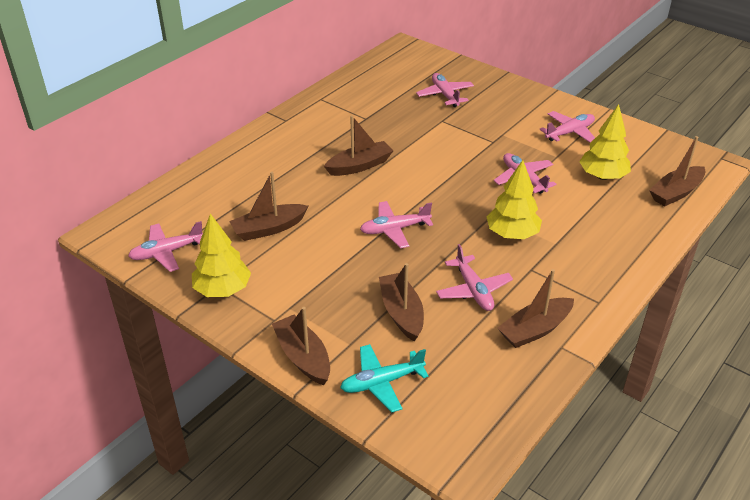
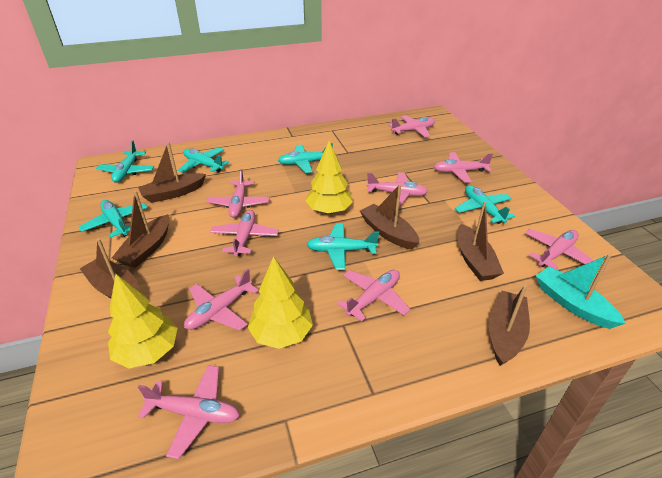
pink plane: [128,221,203,272] [360,201,433,248] [416,73,474,107] [436,244,513,311] [494,153,557,194] [539,111,595,143] = 6 -> [138,365,240,459] [184,269,259,331] [206,169,270,218] [210,210,279,256] [337,270,411,321] [366,172,428,207] [389,115,435,137] [434,152,493,183] [525,229,594,270] = 9
turquoise boat: none = 0 -> [536,254,626,329] = 1
turquoise plane: [340,344,429,412] = 1 -> [79,200,148,237] [96,141,154,183] [178,147,229,173] [278,143,333,173] [306,223,379,270] [455,185,515,224] = 6

